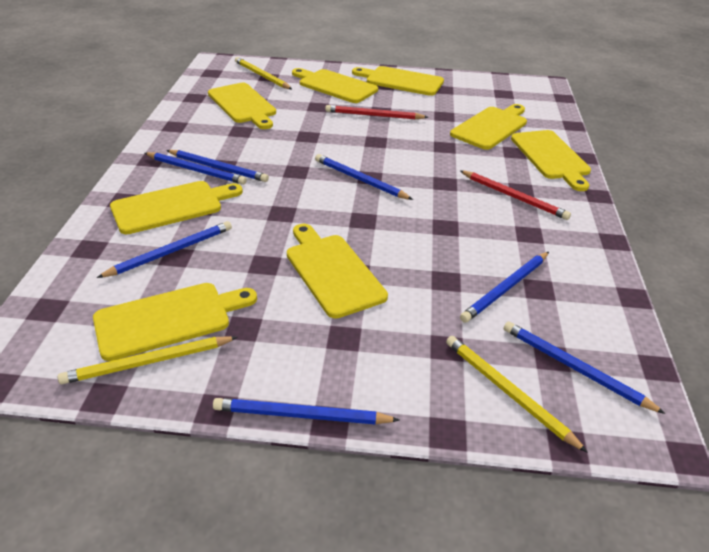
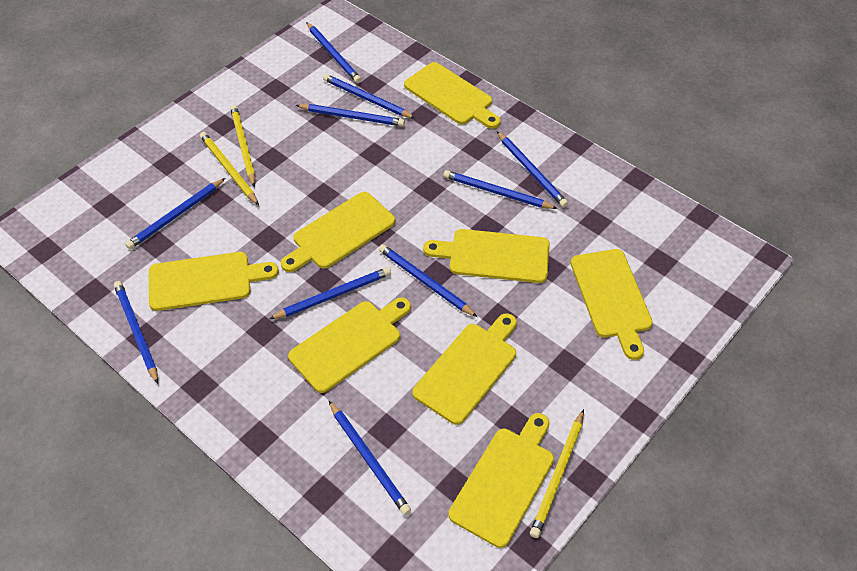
blue pencil: [97,221,232,278] [145,152,247,185] [166,150,269,182] [213,398,400,424] [315,154,413,200] [460,252,549,323] [504,321,666,414] = 7 -> [114,281,158,384] [125,178,225,249] [269,267,391,319] [296,104,405,126] [306,22,361,83] [323,74,415,118] [328,400,411,515] [379,244,477,317] [443,170,558,209] [497,131,568,207] = 10
red pencil: [325,105,428,119] [460,170,571,220] = 2 -> none = 0

